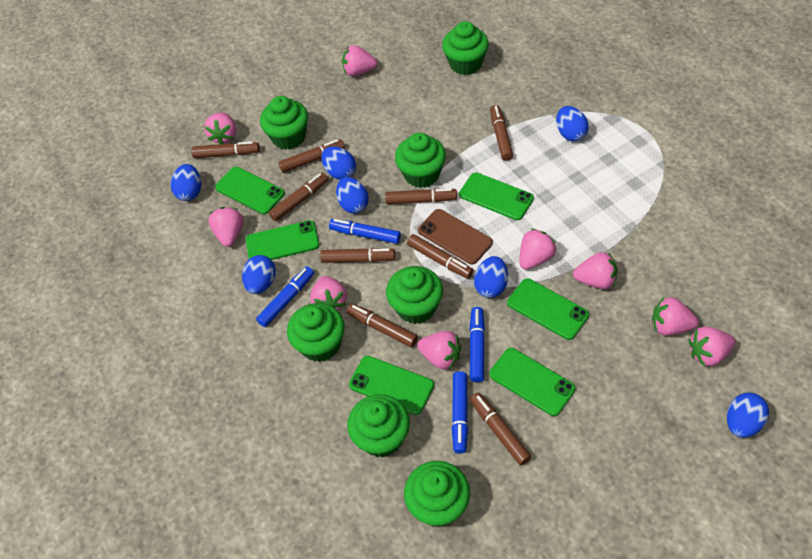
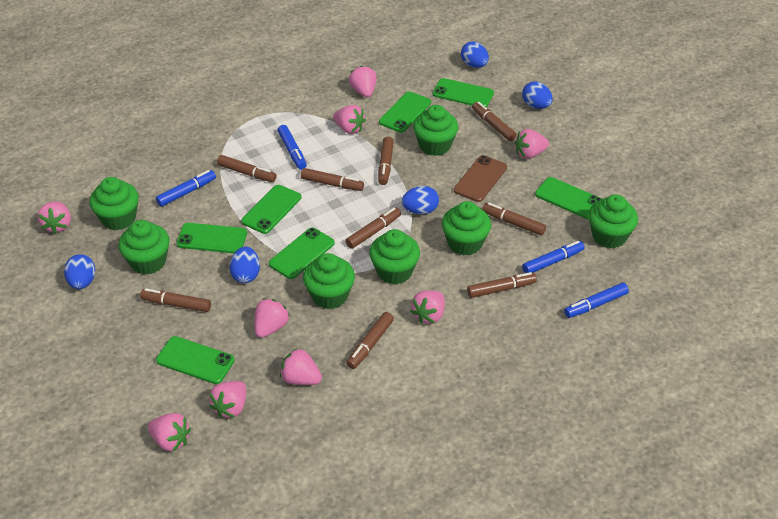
blue egg: [171,164,201,201] [242,255,276,294] [321,146,356,180] [336,177,369,214] [474,256,508,298] [556,106,589,141] [727,393,769,438] = 7 -> [64,254,95,289] [229,247,260,283] [402,186,439,214] [461,41,489,68] [522,81,553,109] = 5
green phone: [215,167,285,214] [246,220,319,260] [349,356,434,415] [459,172,534,220] [489,348,576,416] [507,278,589,340] = 6 -> [156,336,235,384] [176,223,247,253] [241,185,301,234] [269,228,335,279] [379,91,431,133] [432,78,494,107] [535,177,602,219] = 7

